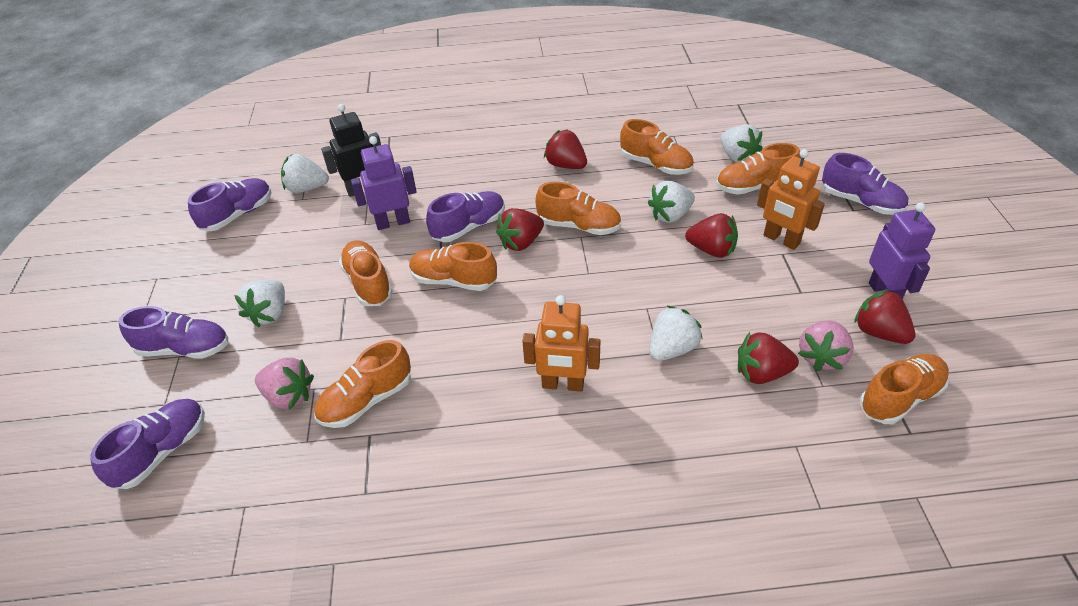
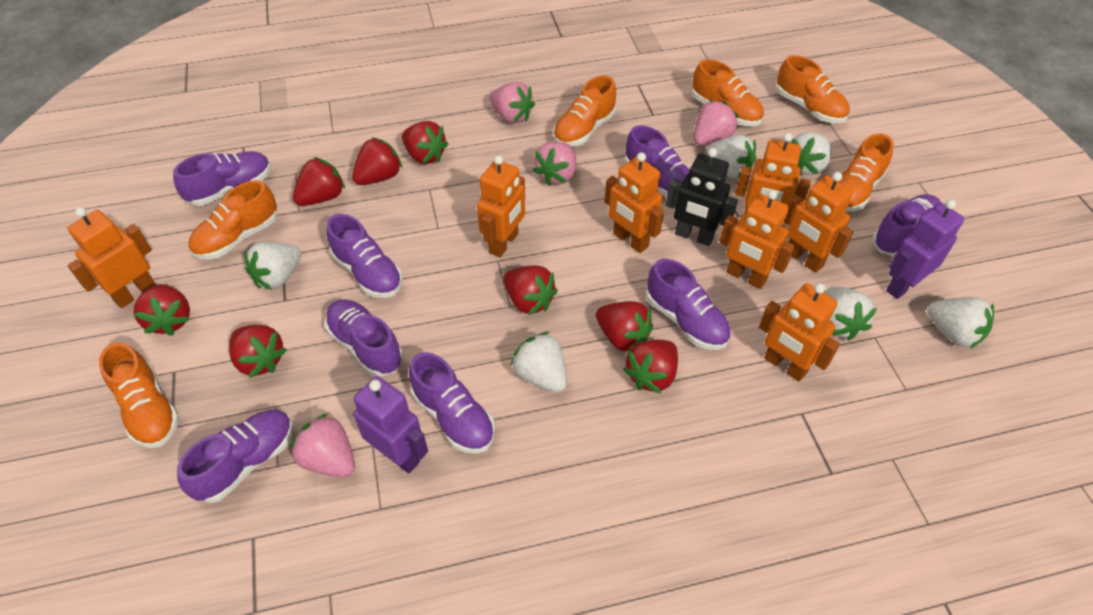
orange robot: [522,295,600,392] [757,149,825,250] = 2 -> [67,207,156,308] [477,155,525,257] [605,152,664,253] [719,190,795,289] [735,133,811,214] [759,283,840,382] [784,172,853,273] = 7
orange shoe: [314,340,411,428] [339,240,393,306] [409,242,497,291] [536,182,621,235] [620,119,694,175] [716,143,801,195] [860,354,949,424] = 7 -> [99,343,180,448] [188,180,277,259] [553,76,616,147] [692,59,764,126] [776,55,850,123] [838,134,894,212] = 6
pink strawberry: [255,357,314,409] [798,321,854,371] = 2 -> [290,413,355,477] [490,82,535,124] [533,141,576,186] [694,100,738,146] = 4
purple shoe: [90,399,205,489] [118,306,228,358] [188,178,272,231] [426,191,505,242] [822,153,908,215] = 5 -> [173,151,271,206] [177,410,293,503] [325,299,403,377] [326,214,403,298] [409,352,495,454] [625,125,690,198] [646,259,731,350] [872,194,941,256] = 8
red strawberry: [496,208,544,251] [544,129,587,169] [685,213,738,258] [738,332,799,384] [854,289,916,344] = 5 -> [134,284,190,336] [229,325,287,378] [293,157,345,206] [352,137,402,185] [402,121,448,164] [503,265,558,315] [596,301,653,353] [623,340,678,394] = 8
white strawberry: [234,280,285,327] [281,154,329,193] [648,181,695,223] [649,306,703,361] [720,124,763,163] = 5 -> [244,242,302,290] [511,332,567,393] [706,135,756,179] [791,132,832,175] [825,287,877,341] [927,297,994,349] = 6

